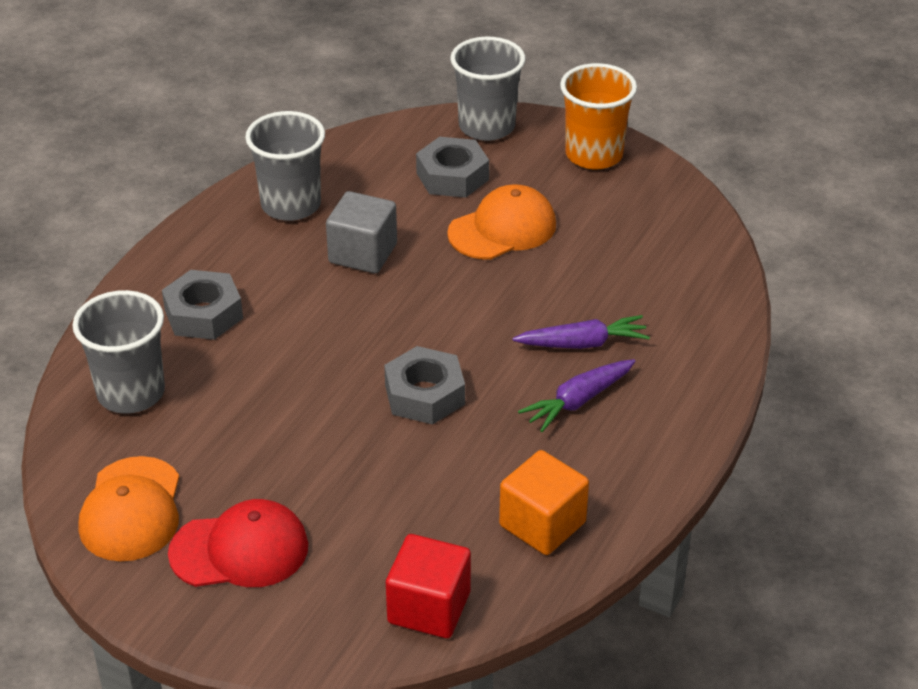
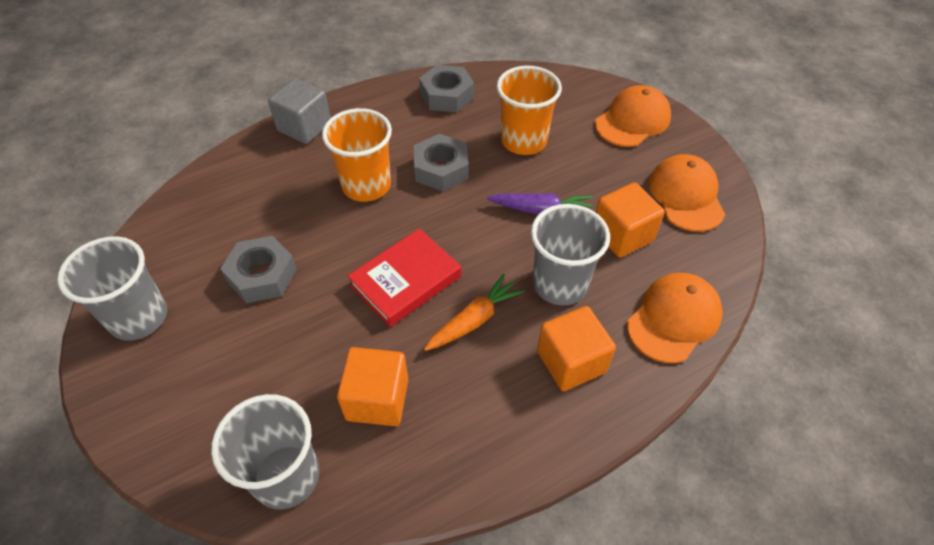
orange cap: [78,456,179,562] [447,184,556,260] = 2 -> [595,85,671,147] [627,273,723,363] [649,154,725,232] = 3
orange carrot: none = 0 -> [424,273,525,351] = 1
orange cube: [499,450,589,555] = 1 -> [337,347,409,426] [537,306,616,391] [596,182,665,258] = 3
orange cup: [560,63,637,169] = 1 -> [322,108,392,202] [497,66,562,155] = 2
purple carrot: [512,315,650,349] [518,359,636,432] = 2 -> [487,193,593,214] = 1
red book: none = 0 -> [348,228,461,327] = 1
red cap: [168,499,308,587] = 1 -> none = 0
red cube: [386,534,471,638] = 1 -> none = 0

